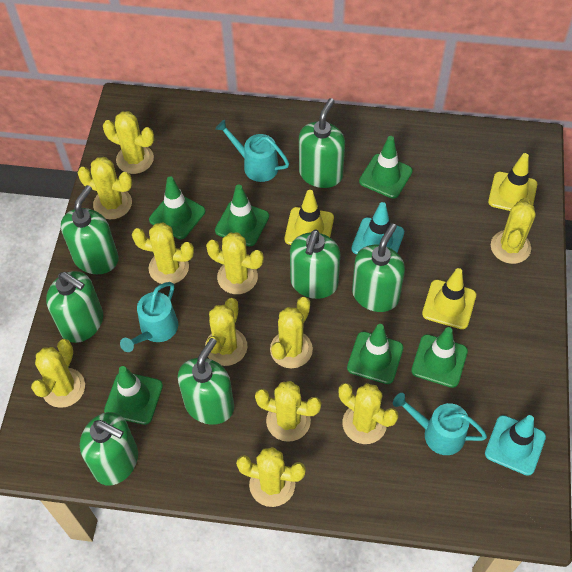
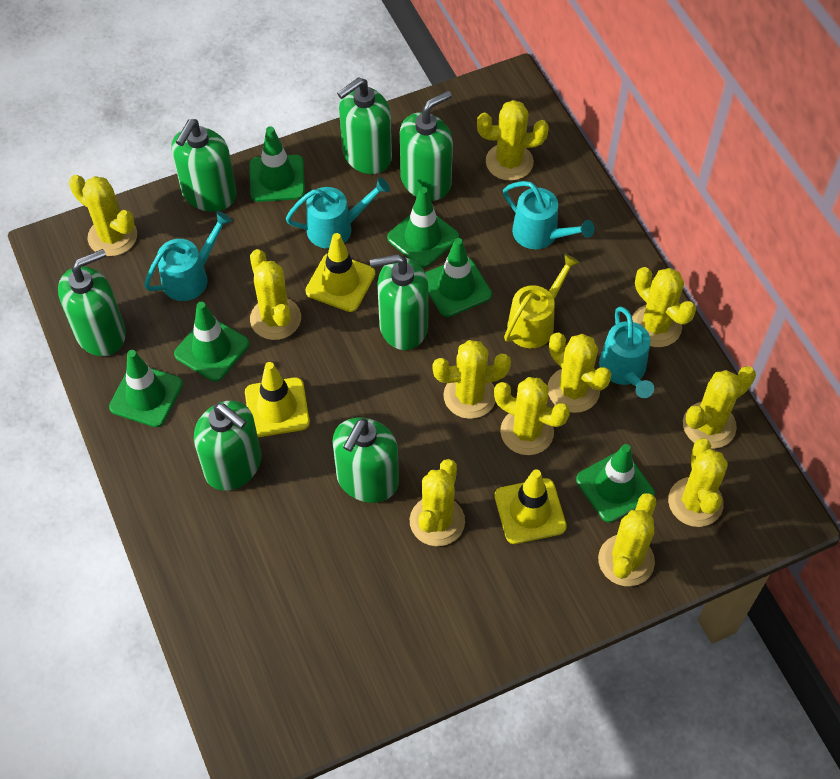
turquoise traffic cone: [351,202,404,254] [485,415,546,476] = 2 -> none = 0
turquoise watering can: [120,282,178,352] [215,120,289,182] [393,393,487,455] = 3 -> [144,211,232,301] [286,177,390,249] [503,181,594,249] [599,306,654,398] = 4
yellow watering can: none = 0 -> [504,254,580,348] = 1

